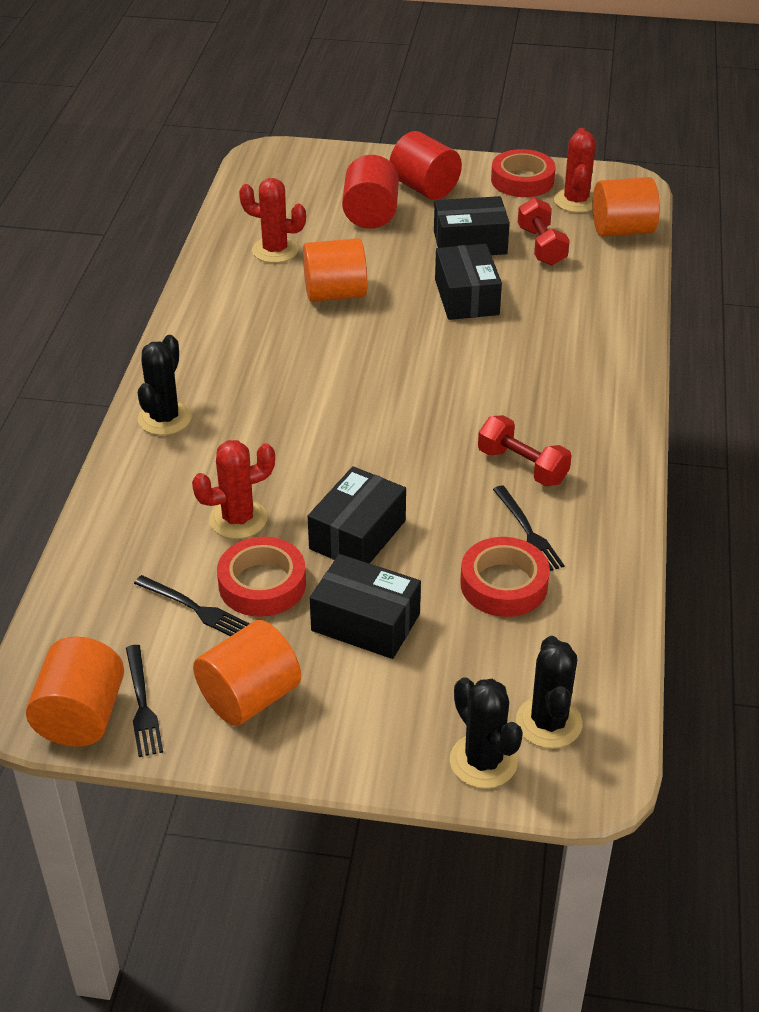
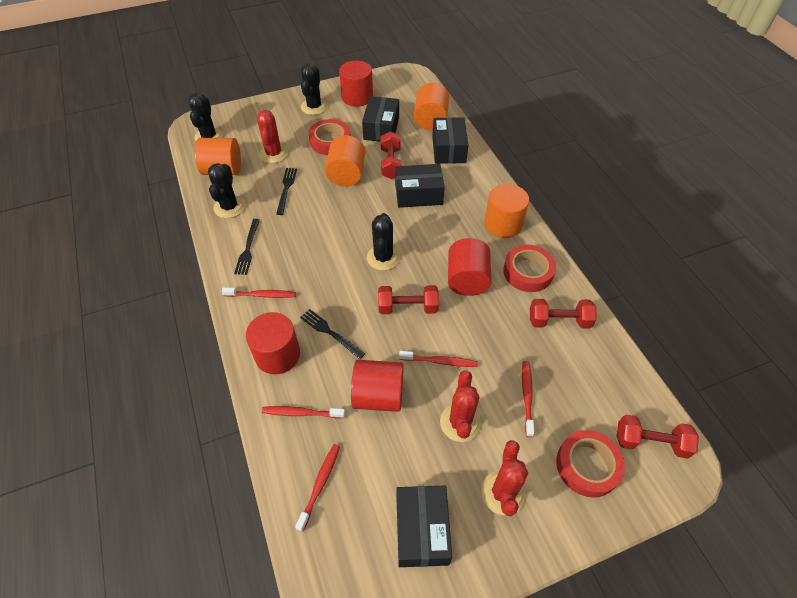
black cactus: [138,335,192,435] [450,677,523,789] [516,636,583,748] = 3 -> [188,93,223,141] [208,163,245,218] [301,63,328,115] [367,213,400,271] = 4
red cylinder: [342,155,399,229] [390,131,462,200] = 2 -> [246,312,300,374] [339,61,373,107] [351,360,404,412] [448,238,491,296] = 4
red dumbbell: [478,415,572,486] [518,197,570,265] = 2 -> [378,285,439,314] [381,131,402,179] [530,299,596,328] [617,415,699,459] = 4
red toothbrush: none = 0 -> [222,288,296,298] [262,406,345,418] [295,444,340,532] [399,351,478,367] [522,361,534,437] = 5

